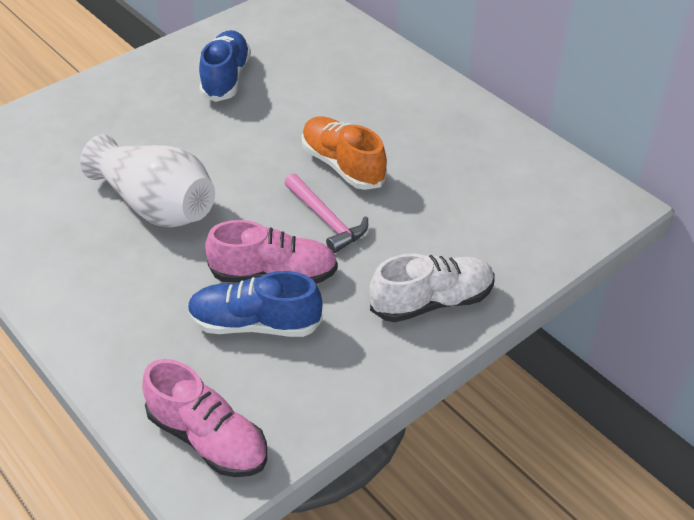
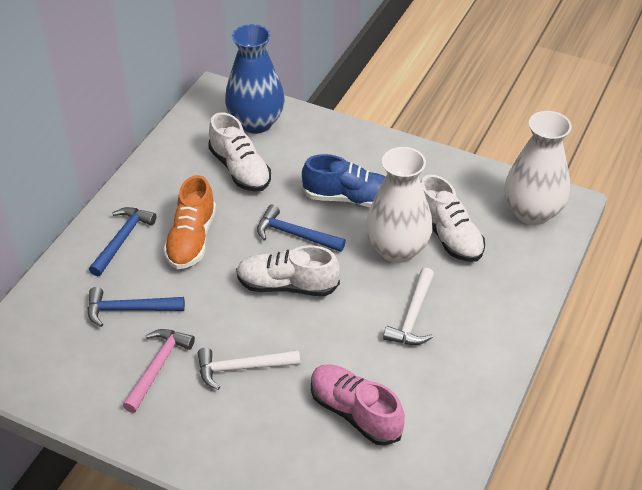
blue hammer: none = 0 -> [87,287,185,327] [89,207,156,276] [257,205,346,252] = 3
blue shoe: [188,271,323,337] [199,30,251,102] = 2 -> [302,154,385,207] = 1
blue vase: none = 0 -> [225,24,285,134] = 1
pink shoe: [142,359,267,477] [205,220,338,284] = 2 -> [311,364,405,446] = 1
white hammer: none = 0 -> [198,348,300,390] [383,268,434,345] = 2
white shoe: [369,254,494,322] = 1 -> [208,112,271,192] [236,245,340,296] [421,175,485,262] = 3
white vase: [80,134,215,228] = 1 -> [366,147,432,263] [504,111,572,225] = 2

